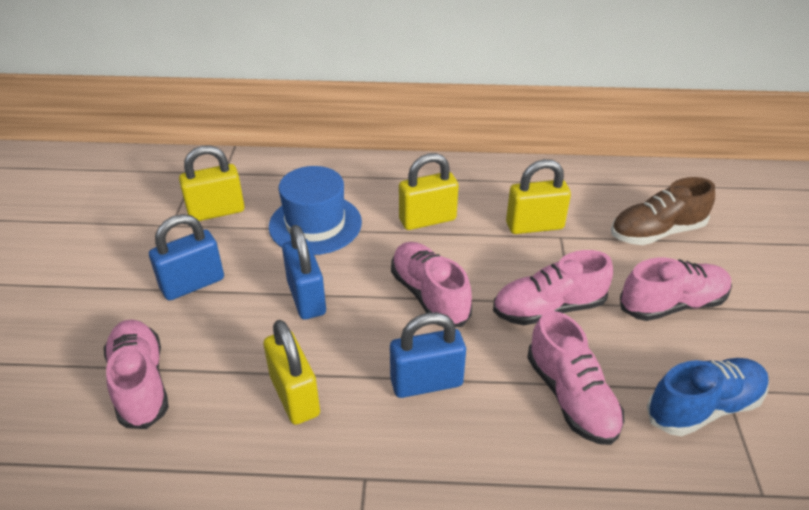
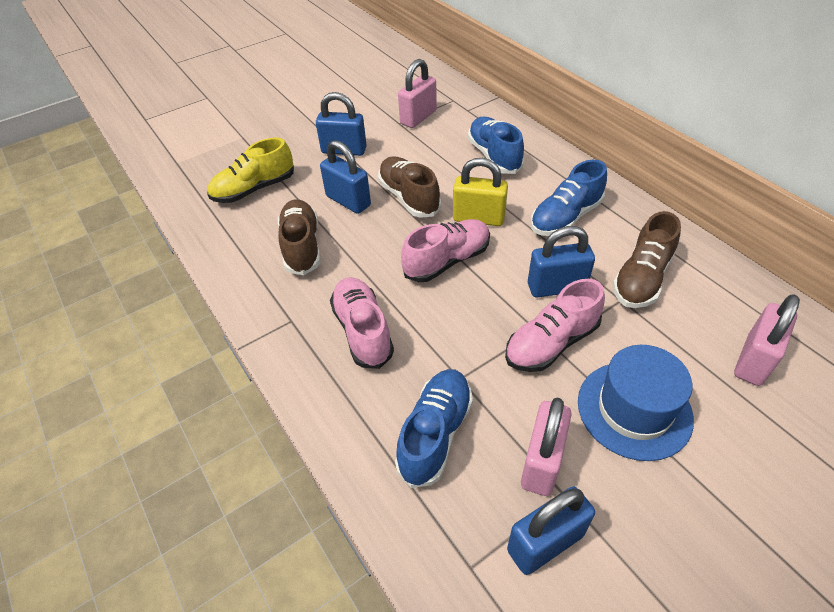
blue padlock: [149,214,224,301] [282,225,326,320] [390,312,466,398] = 3 -> [316,92,367,156] [320,140,371,214] [507,486,595,575] [528,226,595,297] = 4
blue shoe: [646,358,769,436] = 1 -> [395,369,473,488] [468,117,524,174] [531,160,607,236] = 3
brown shoe: [611,177,715,245] = 1 -> [278,199,320,275] [378,156,441,218] [613,211,681,308] = 3
pink padlock: none = 0 -> [398,59,437,128] [521,397,572,496] [734,294,800,386] = 3
pink shoe: [104,320,169,429] [391,242,472,327] [493,250,613,325] [527,311,624,445] [620,258,732,321] = 5 -> [330,277,394,369] [401,219,490,282] [505,279,605,372] = 3
yellow padlock: [179,146,245,221] [264,320,320,425] [399,153,459,230] [506,159,571,234] = 4 -> [453,158,508,226] = 1
yellow shoe: none = 0 -> [207,137,294,203] = 1

